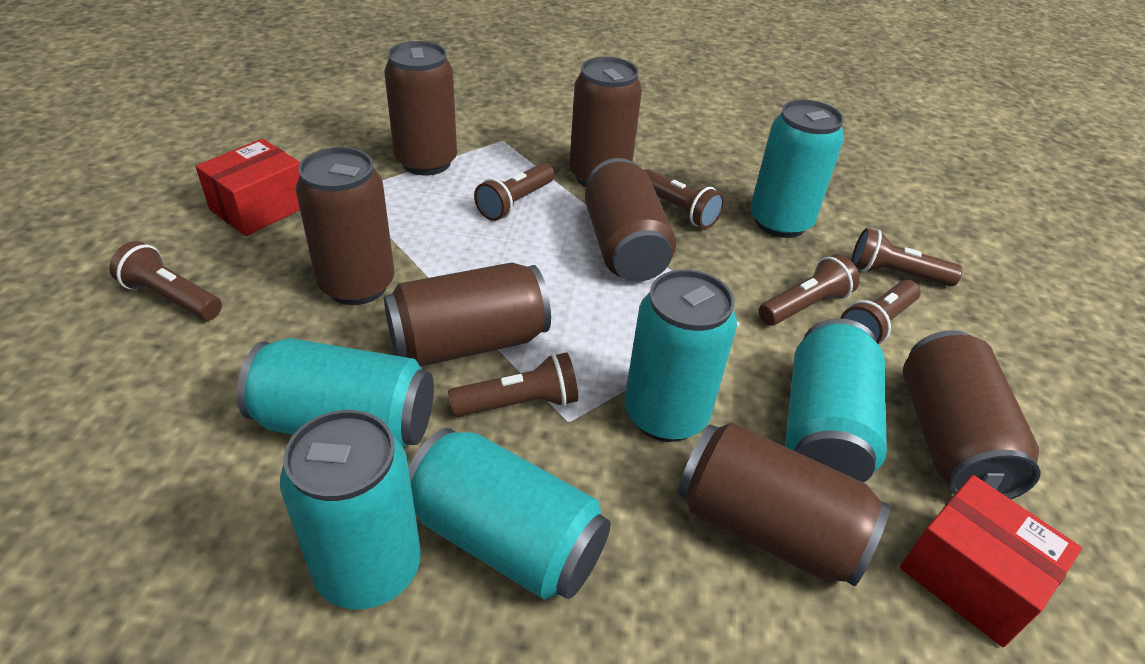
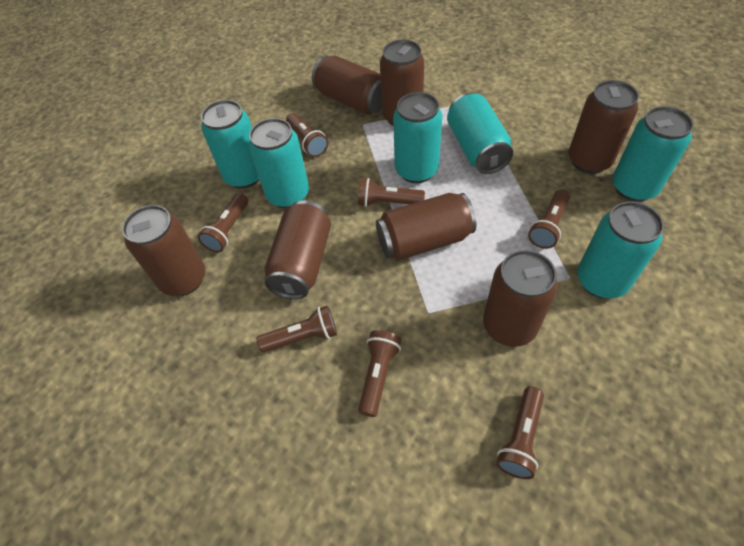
red box: [195,139,301,236] [900,475,1082,647] = 2 -> none = 0

